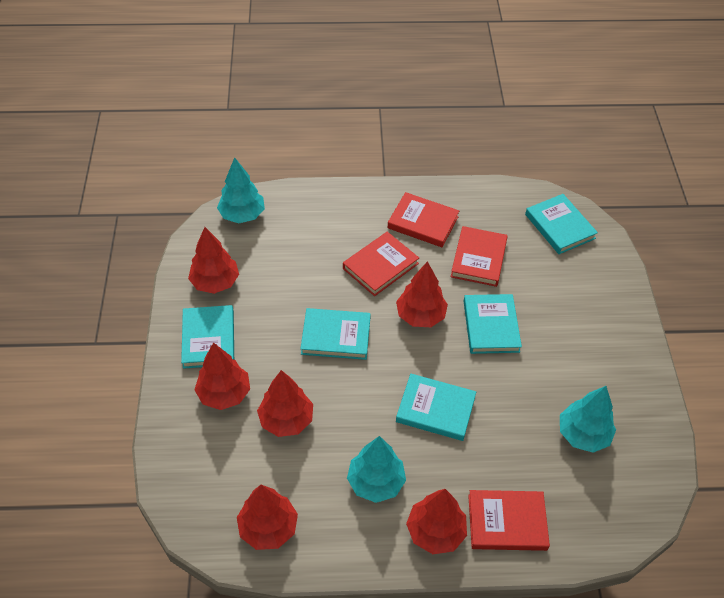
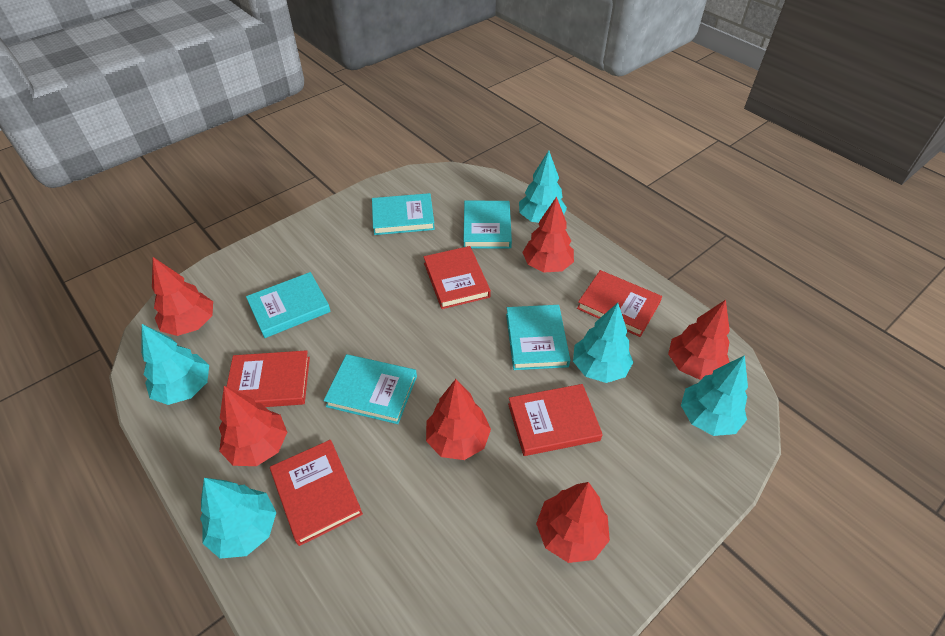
red book: [343,232,419,296] [388,192,459,247] [451,226,508,287] [468,490,550,551] = 4 -> [226,350,310,407] [270,440,363,546] [424,246,491,309] [508,384,603,456] [577,270,662,337] = 5
turquoise tree: [217,157,265,223] [347,436,406,503] [560,386,616,453] = 3 -> [141,324,209,405] [200,478,277,559] [519,151,567,223] [573,303,633,383] [681,355,748,436] = 5

